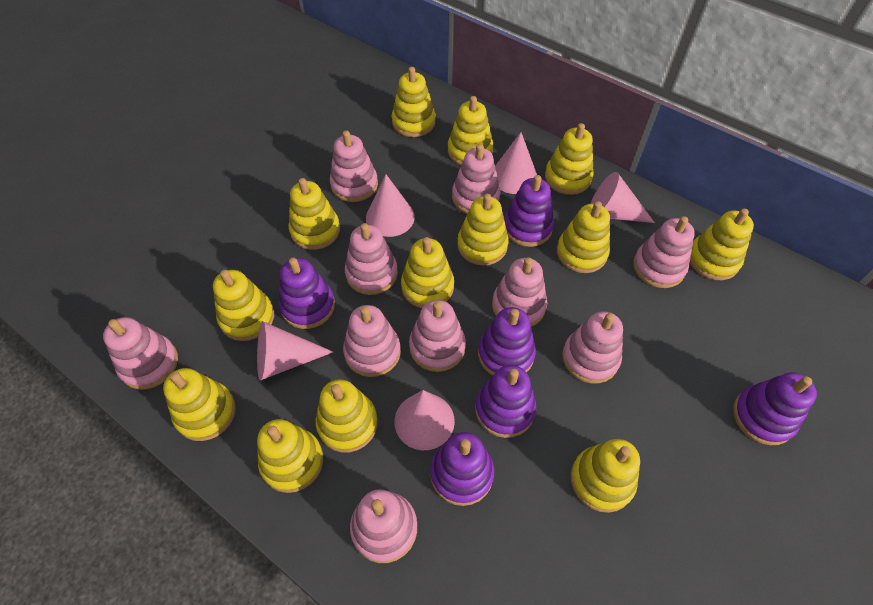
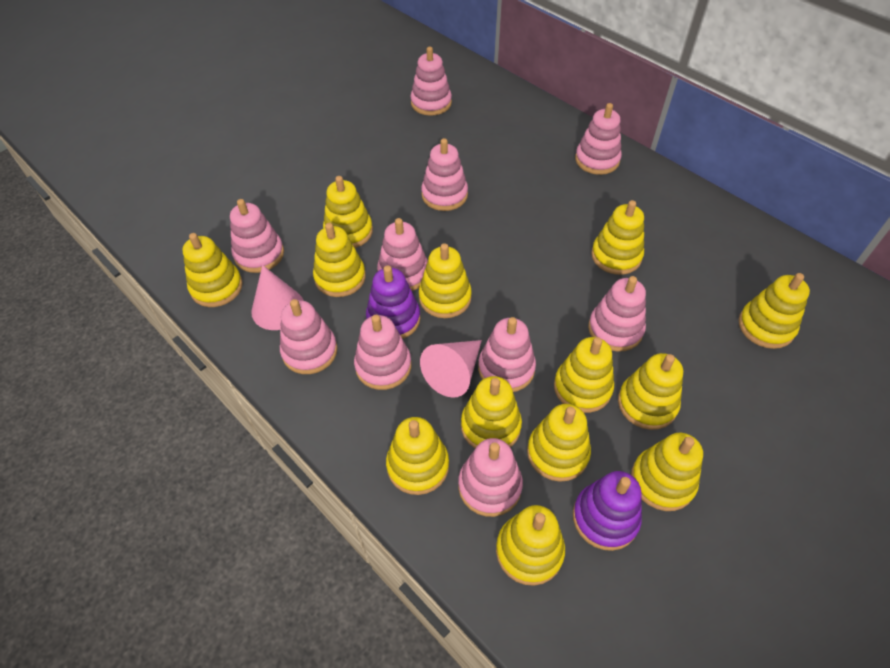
pink cone: [257,321,333,380] [366,175,415,237] [394,390,455,450] [495,132,537,194] [591,172,655,223] = 5 -> [251,265,304,330] [420,340,482,398] = 2
purple stacking toy: [279,258,335,329] [430,432,494,506] [475,365,536,438] [478,307,536,375] [504,175,554,247] [733,372,817,445] = 6 -> [366,265,420,339] [573,471,642,551] = 2

